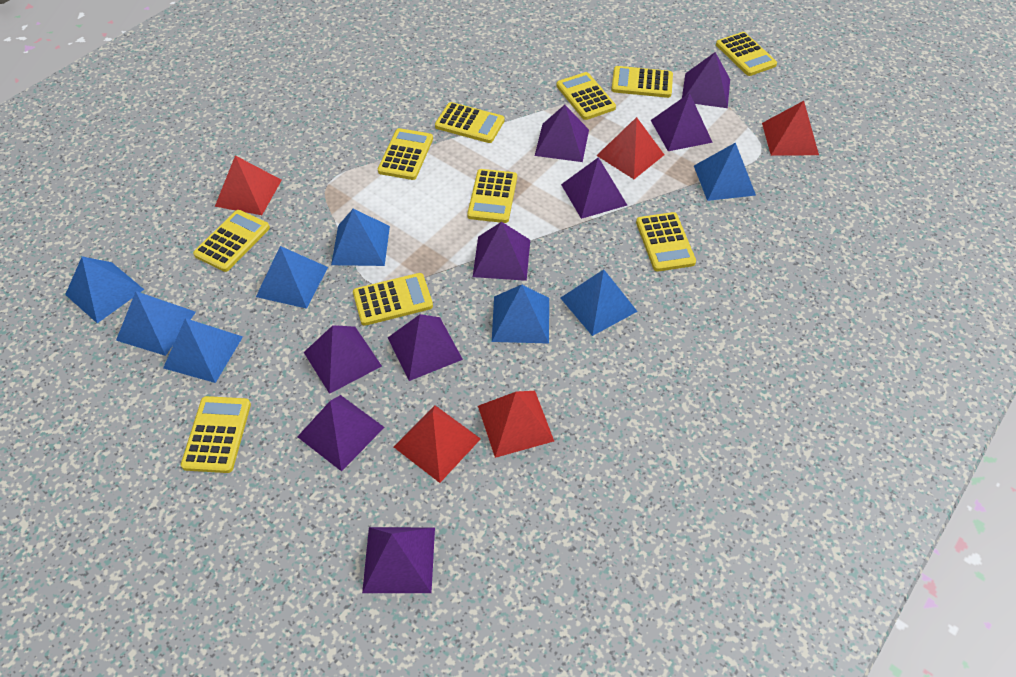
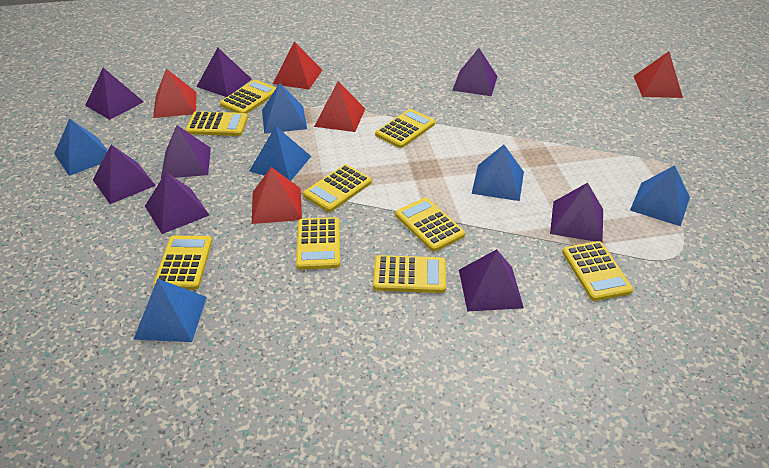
blue pyramid: [65,256,144,323] [116,291,196,356] [163,318,243,383] [256,246,328,309] [331,209,390,266] [492,285,549,344] [561,269,638,336] [694,142,756,201] = 8 -> [54,119,108,176] [133,279,207,342] [250,126,311,181] [262,83,307,134] [471,145,524,201] [630,165,690,226] = 6
purple pyramid: [297,395,385,472] [304,325,382,394] [362,527,435,593] [388,314,463,381] [473,222,530,281] [535,105,589,162] [561,157,627,219] [651,93,713,151] [682,52,730,108] = 9 -> [85,68,144,120] [93,145,156,204] [145,172,209,234] [161,125,211,179] [197,48,252,97] [452,48,497,96] [459,249,524,311] [550,183,603,242] = 8
yellow calculator: [181,396,251,473] [193,210,270,272] [353,273,433,326] [378,128,433,180] [435,102,505,143] [467,169,517,223] [556,72,616,120] [611,66,673,98] [636,212,696,272] [716,32,777,76] = 10 -> [153,236,212,290] [185,111,248,136] [220,80,276,114] [296,217,340,270] [303,164,372,212] [373,255,446,293] [375,109,435,148] [395,197,465,252] [562,241,633,301] = 9

